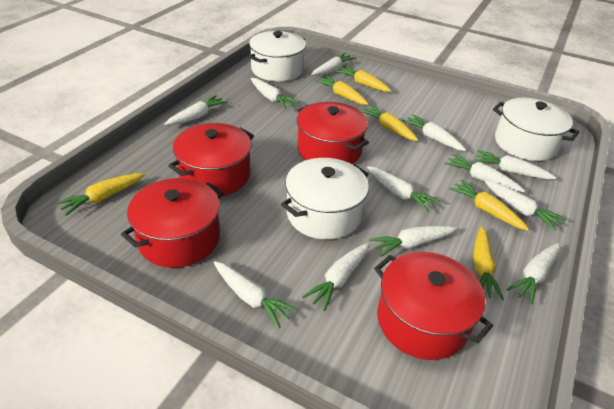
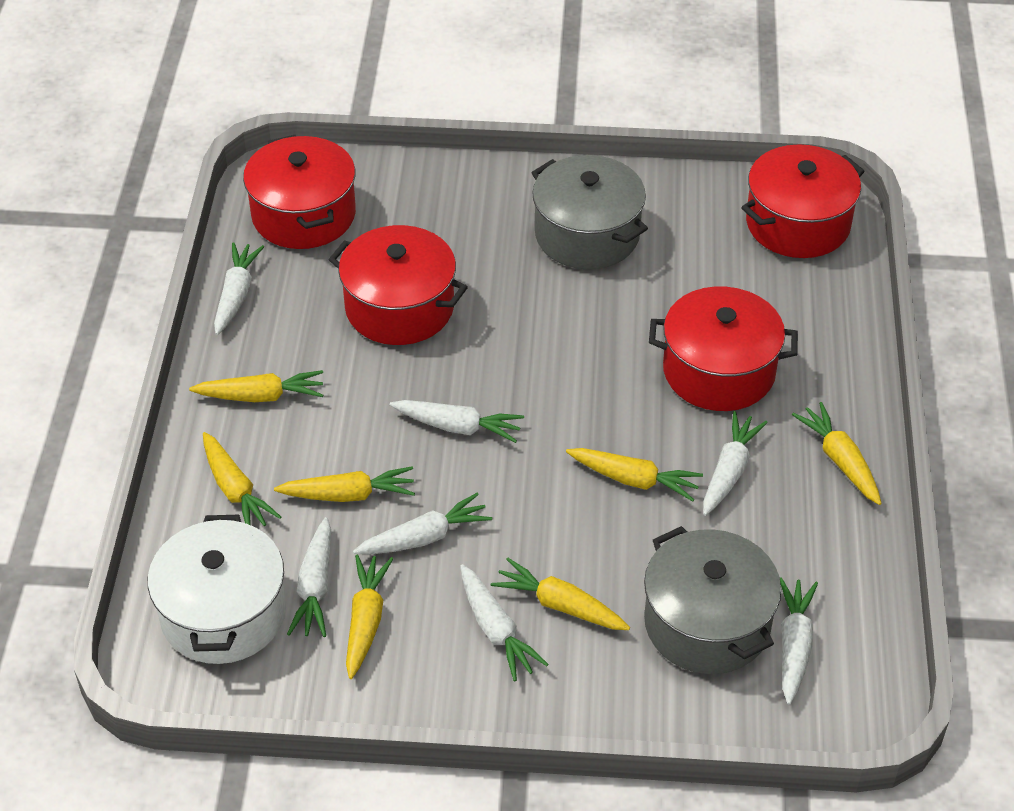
grey pot: none = 0 -> [532,155,648,269] [644,526,781,674] = 2
white carrot: [164,95,228,125] [214,261,298,328] [251,78,299,109] [302,243,370,311] [311,53,356,76] [367,166,440,213] [369,225,457,257] [402,114,466,151] [445,154,525,192] [474,150,556,179] [484,180,566,231] [507,243,560,305] = 12 -> [214,242,264,335] [287,517,331,637] [353,493,492,555] [390,400,524,443] [460,564,549,682] [703,411,768,516] [780,577,818,705] = 7
white pot: [248,31,306,81] [281,158,369,240] [493,98,579,161] = 3 -> [148,515,286,664] = 1
yellow carrot: [56,173,145,216] [315,76,368,105] [336,66,391,92] [360,105,418,141] [449,179,529,230] [473,226,504,301] = 6 -> [189,370,323,402] [203,432,281,526] [274,467,415,502] [346,554,393,679] [491,558,630,630] [566,448,703,502] [792,402,882,505] = 7

